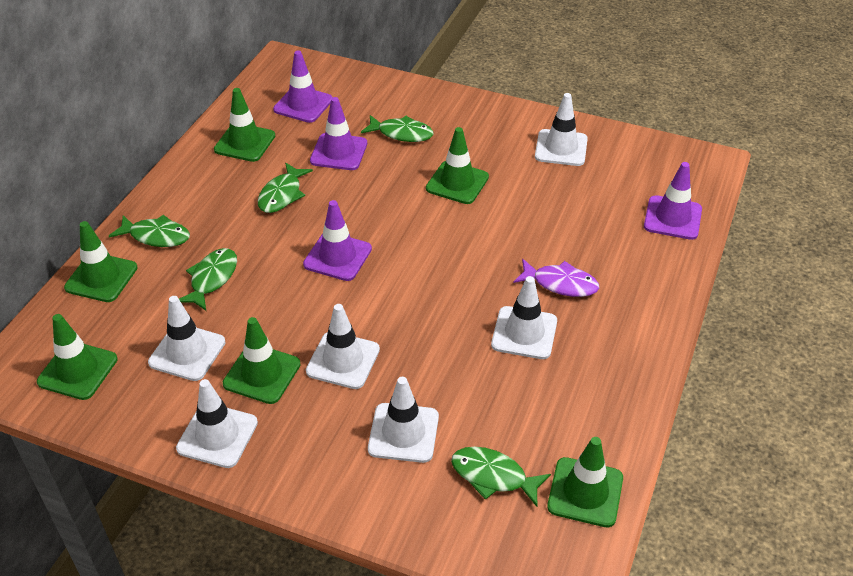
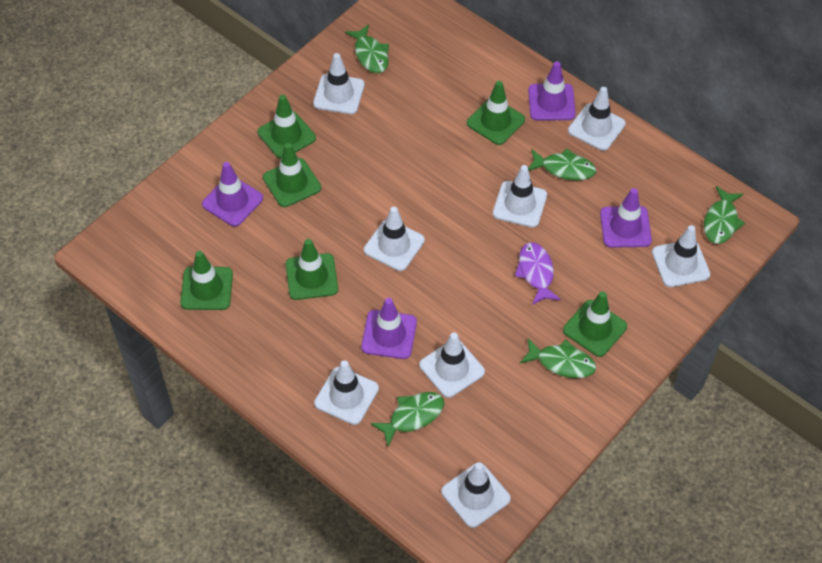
white traffic cone: [148,296,226,381] [176,379,258,468] [306,304,380,389] [368,377,439,463] [491,276,557,359] [535,93,588,166] = 6 -> [313,53,365,114] [314,360,379,425] [364,207,425,271] [419,332,485,398] [441,462,511,528] [493,165,547,228] [568,87,626,151] [652,225,710,287] = 8

